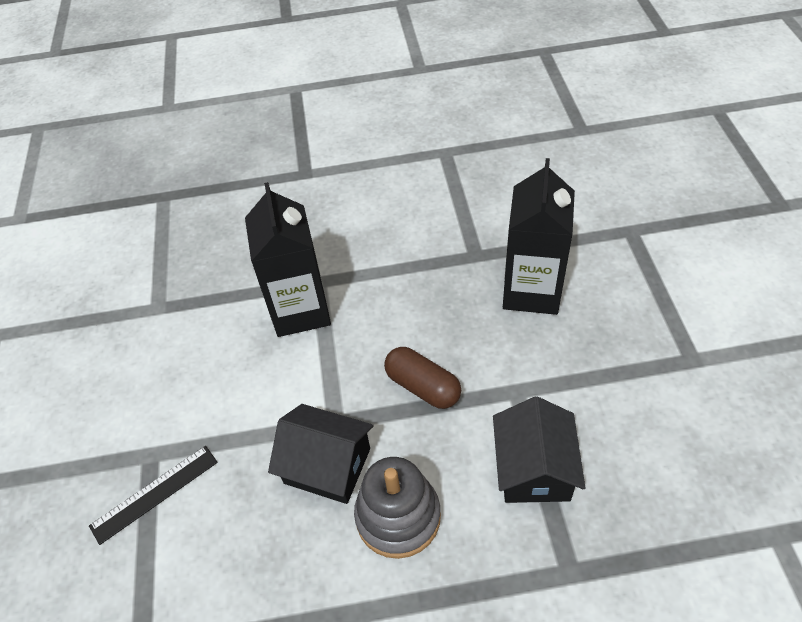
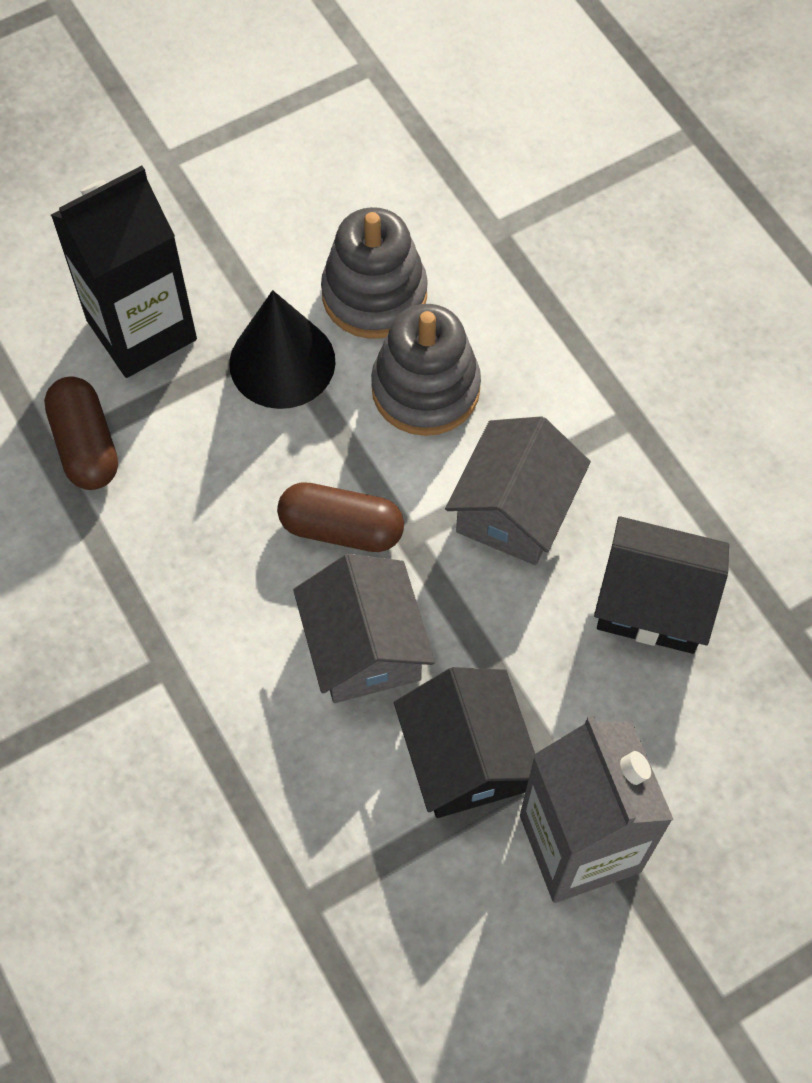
black carton: [245,182,331,337] [503,158,575,315] = 2 -> [51,166,197,378] = 1
black cone: none = 0 -> [229,290,336,409] = 1
black ruler: [89,446,218,545] = 1 -> none = 0
brown capsule: [384,347,461,409] = 1 -> [44,376,118,490] [277,482,404,552] = 2
grey carton: none = 0 -> [520,715,674,903] = 1
grey house: none = 0 -> [293,554,435,703] [445,416,591,565] = 2
grey stacking toy: [354,457,441,559] = 1 -> [321,207,428,339] [371,304,481,436] = 2

